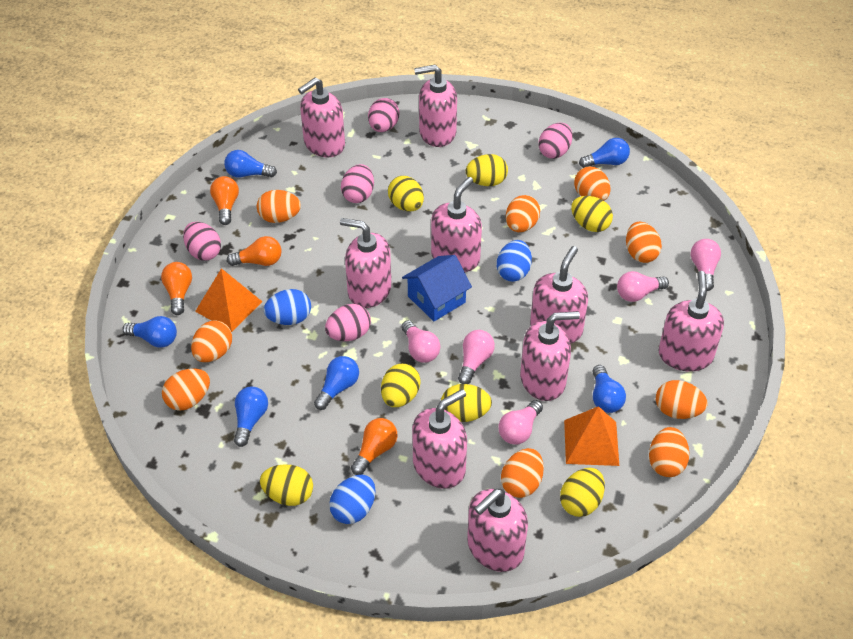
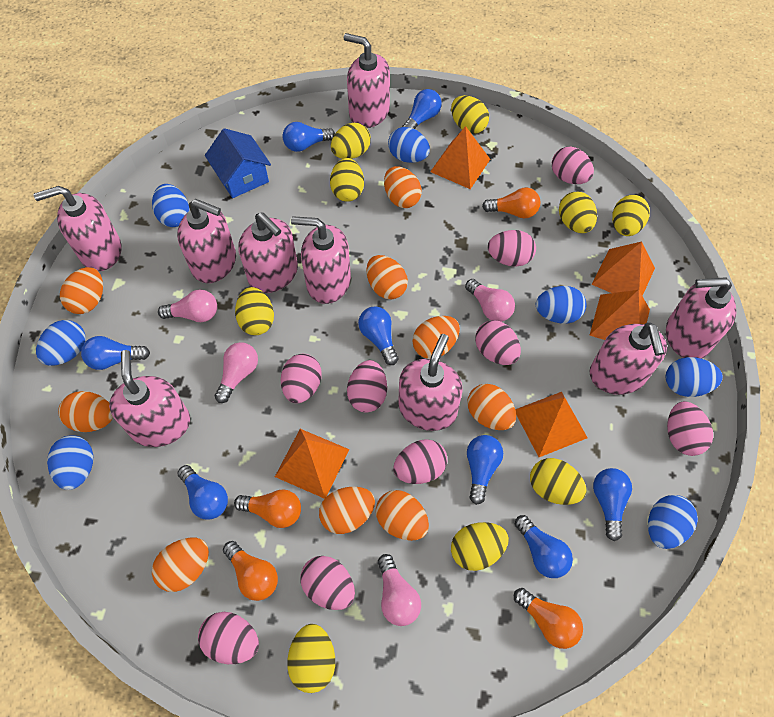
blue egg: [264,289,311,325] [329,475,376,524] [497,240,532,282] = 3 -> [36,320,86,366] [47,435,93,490] [152,184,189,227] [388,127,430,163] [536,286,587,324] [648,495,698,549] [666,357,723,397] = 7
blue light bulb: [122,316,177,348] [224,150,277,178] [234,387,268,447] [314,356,359,410] [579,138,630,168] [592,365,626,413] = 6 -> [81,336,150,370] [177,465,228,520] [283,122,335,152] [358,306,398,365] [402,89,442,129] [467,435,503,505] [515,515,573,578] [593,468,632,541] = 8
orange pyramid: [195,268,262,332] [564,406,619,466] = 2 -> [275,429,350,499] [430,126,490,189] [515,392,588,457] [590,290,650,340] [591,241,655,296] = 5
pink egg: [183,222,221,261] [325,304,371,341] [341,164,374,203] [368,98,399,132] [538,123,572,159] = 5 -> [198,612,259,664] [281,354,322,403] [300,556,355,610] [347,360,387,413] [393,439,447,484] [475,320,521,365] [488,230,536,267] [552,147,594,184] [667,401,713,456] = 9
pink light bulb: [401,320,440,363] [458,330,495,384] [498,400,543,445] [617,271,669,302] [691,239,721,291] = 5 -> [158,290,217,322] [215,342,258,403] [378,554,421,626] [465,279,515,322] = 4
yellow egg: [260,464,313,506] [381,363,421,407] [388,176,424,211] [441,384,492,422] [466,154,508,186] [560,468,605,517] [571,196,613,232] = 7 -> [235,287,274,335] [287,624,335,693] [330,158,364,202] [331,123,371,159] [451,95,489,134] [451,522,509,571] [530,458,587,505] [559,191,597,233] [612,195,650,236] = 9

